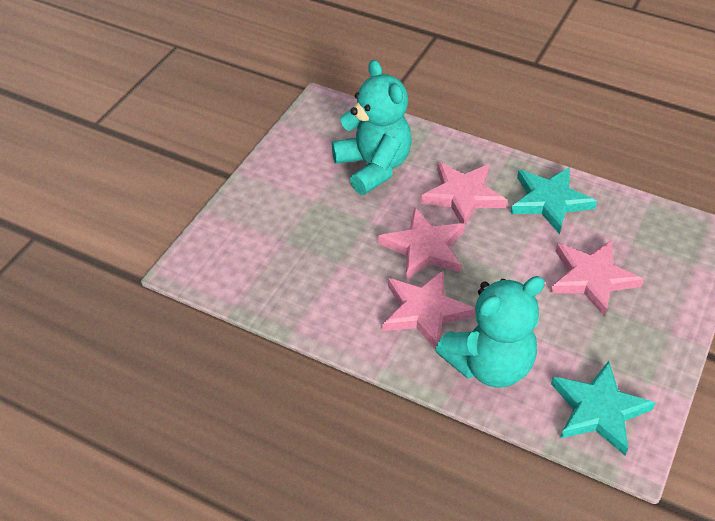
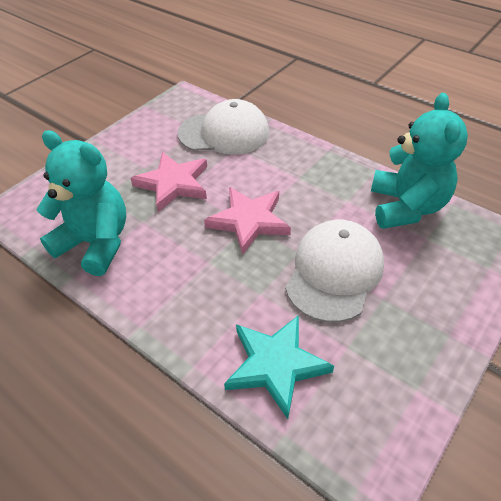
pink star: [378,207,465,280] [382,270,475,348] [420,162,507,225] [551,240,644,317] = 4 -> [130,152,207,212] [204,187,291,255] = 2
turquoise star: [510,167,597,234] [551,361,655,455] = 2 -> [224,315,334,419] = 1
white cap: none = 0 -> [178,99,269,155] [285,220,384,322] = 2

